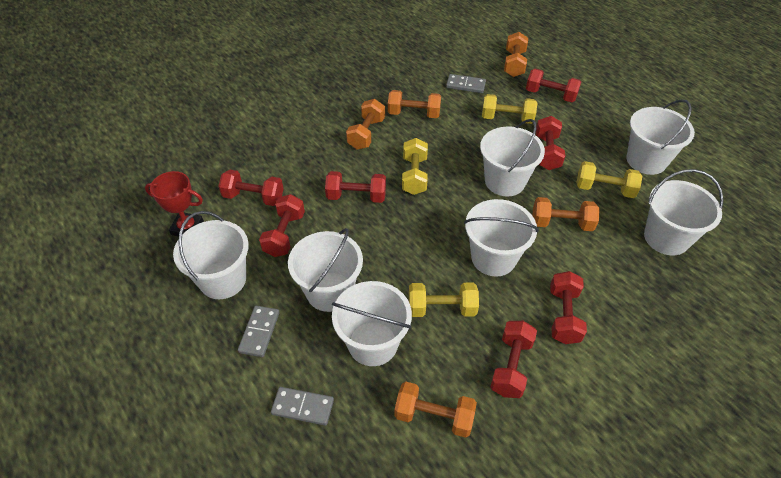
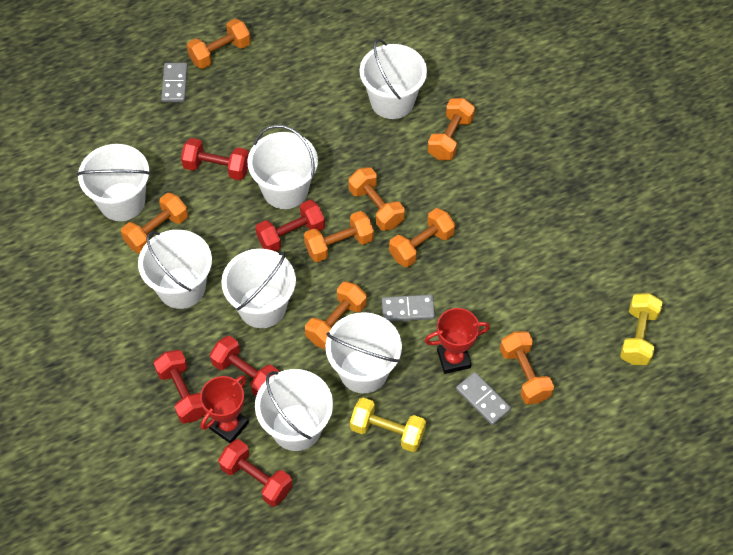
orange dumbbell: [346,99,385,150] [388,90,441,118] [394,382,477,438] [504,32,528,77] [533,197,600,231] = 5 -> [121,193,188,254] [187,18,251,69] [304,211,374,262] [305,281,366,349] [348,167,405,231] [389,208,455,267] [428,98,475,160] [500,331,554,404] = 8
red dumbbell: [218,170,284,206] [259,194,305,257] [325,171,386,203] [490,321,537,398] [526,68,581,102] [536,116,565,170] [550,271,587,344] = 7 -> [154,350,206,423] [181,138,249,180] [210,336,279,396] [218,439,292,507] [255,200,325,252] = 5
red trophy: [145,171,204,237] = 1 -> [200,375,249,443] [425,308,490,374] = 2
yellow dumbbell: [402,138,428,195] [409,283,479,317] [482,94,537,124] [576,161,642,198] = 4 -> [350,398,426,452] [620,293,662,365] = 2

